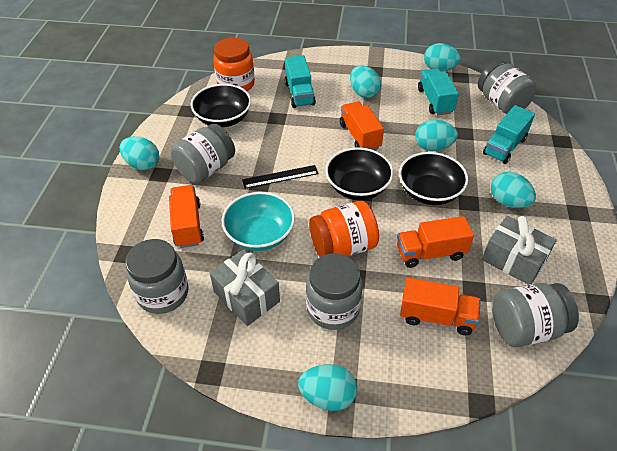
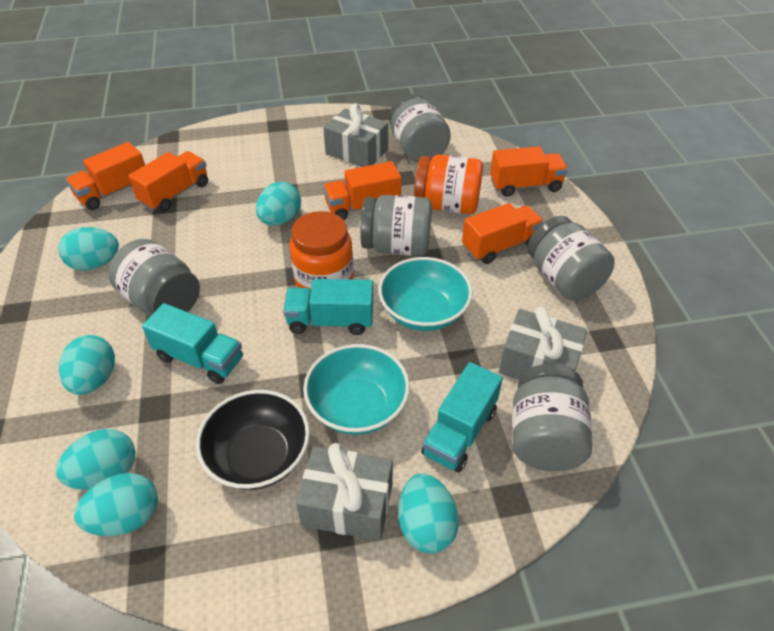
black bowl: [191,84,251,128] [325,147,394,200] [399,152,468,205] = 3 -> [196,390,310,490] = 1
black ruler: [242,165,319,189] = 1 -> none = 0
grey gift: [210,250,280,326] [482,215,557,285] = 2 -> [296,443,393,541] [323,103,388,167] [499,306,587,380] = 3
orange truck: [169,185,204,248] [340,101,384,150] [397,216,474,268] [400,278,481,335] = 4 -> [66,142,145,210] [128,151,208,212] [323,161,401,220] [462,203,544,264] [490,146,568,197] = 5
turquoise bowl: [222,192,295,251] = 1 -> [303,344,410,435] [378,257,473,331] = 2

